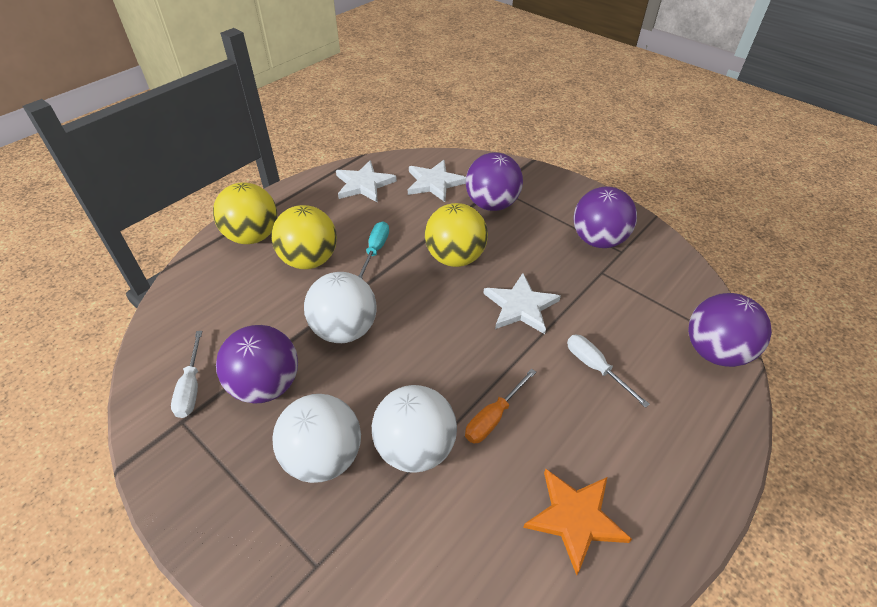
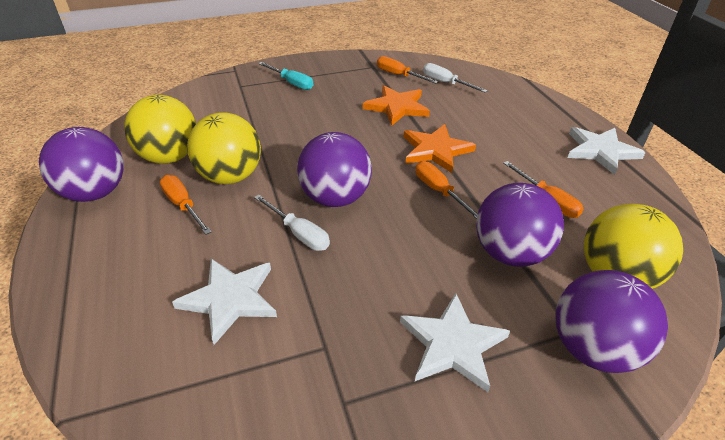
orange screwdriver: [465,369,536,443] = 1 -> [160,175,212,235] [377,56,439,84] [416,161,478,219] [503,161,583,218] = 4
orange star: [523,469,632,575] = 1 -> [363,85,430,126] [404,124,476,173] = 2
white ball: [273,394,361,483] [304,272,377,343] [372,385,457,473] = 3 -> none = 0

